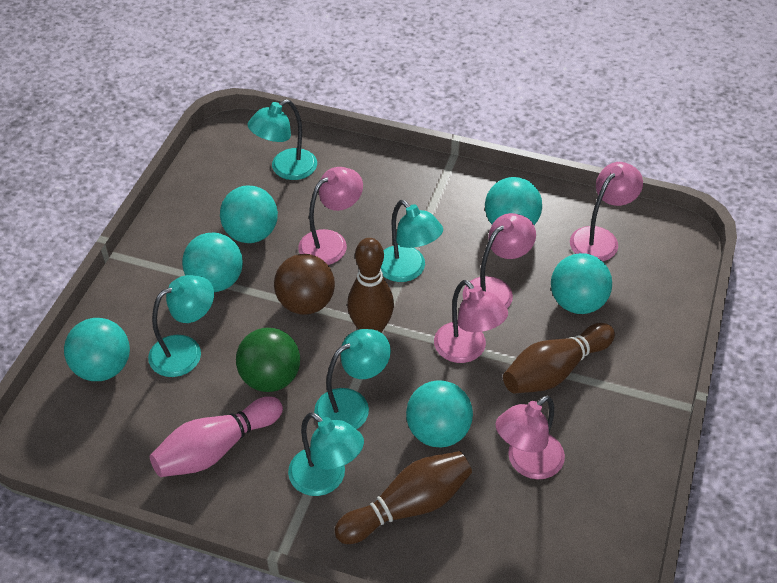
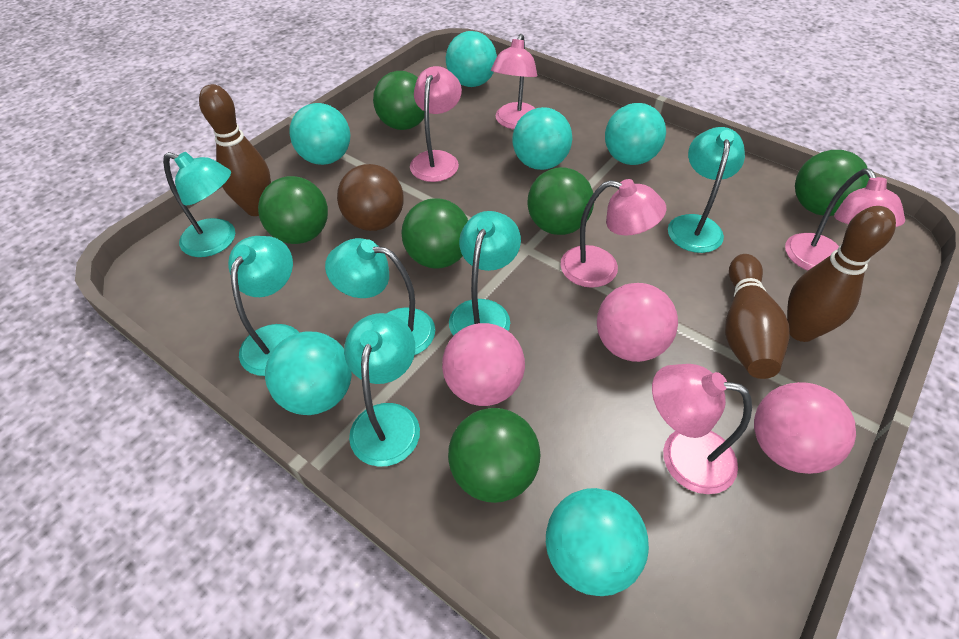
green ball: [236,328,300,392] = 1 -> [258,176,328,244] [373,71,424,130] [401,198,468,269] [448,408,540,503] [527,167,594,235] [795,150,869,216] = 6
pink ball: none = 0 -> [442,323,525,406] [597,283,678,362] [754,382,856,474] = 3
pink bowling pin: [150,396,283,477] = 1 -> none = 0
turquoise lamp: [148,275,214,377] [248,99,317,180] [288,412,364,496] [314,329,391,430] [381,200,443,282] = 5 -> [163,152,235,257] [228,236,299,376] [325,238,435,355] [344,313,420,467] [449,211,521,336] [668,127,745,253] = 6

